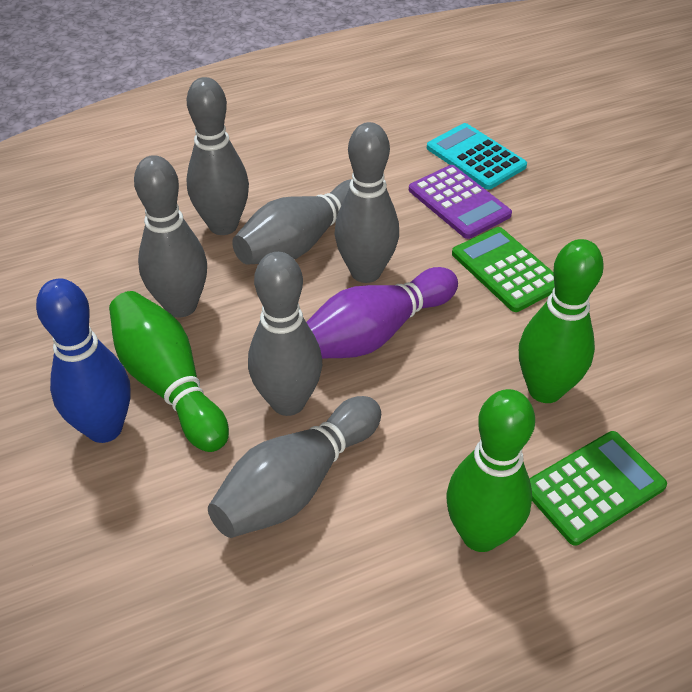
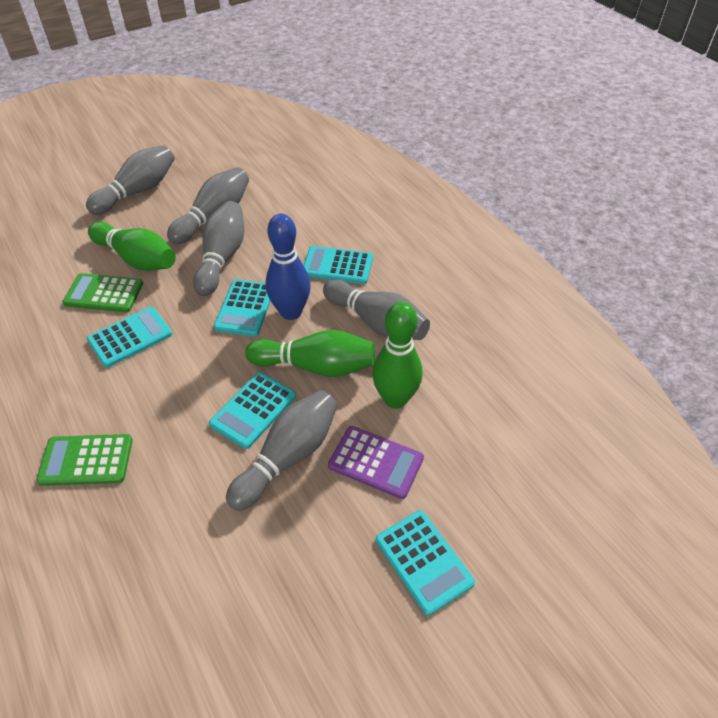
grey bowling pin: [134,155,207,317] [186,77,249,235] [208,396,381,538] [232,179,351,265] [248,252,322,416] [334,122,399,283] = 6 -> [86,145,174,215] [167,167,249,244] [193,201,244,296] [226,390,338,511] [323,279,430,340] = 5
purple bowling pin: [307,267,458,359] = 1 -> none = 0
turquoise calculator: [427,123,527,190] = 1 -> [87,307,172,368] [209,372,296,449] [214,279,270,336] [303,246,373,284] [376,510,475,616] = 5

